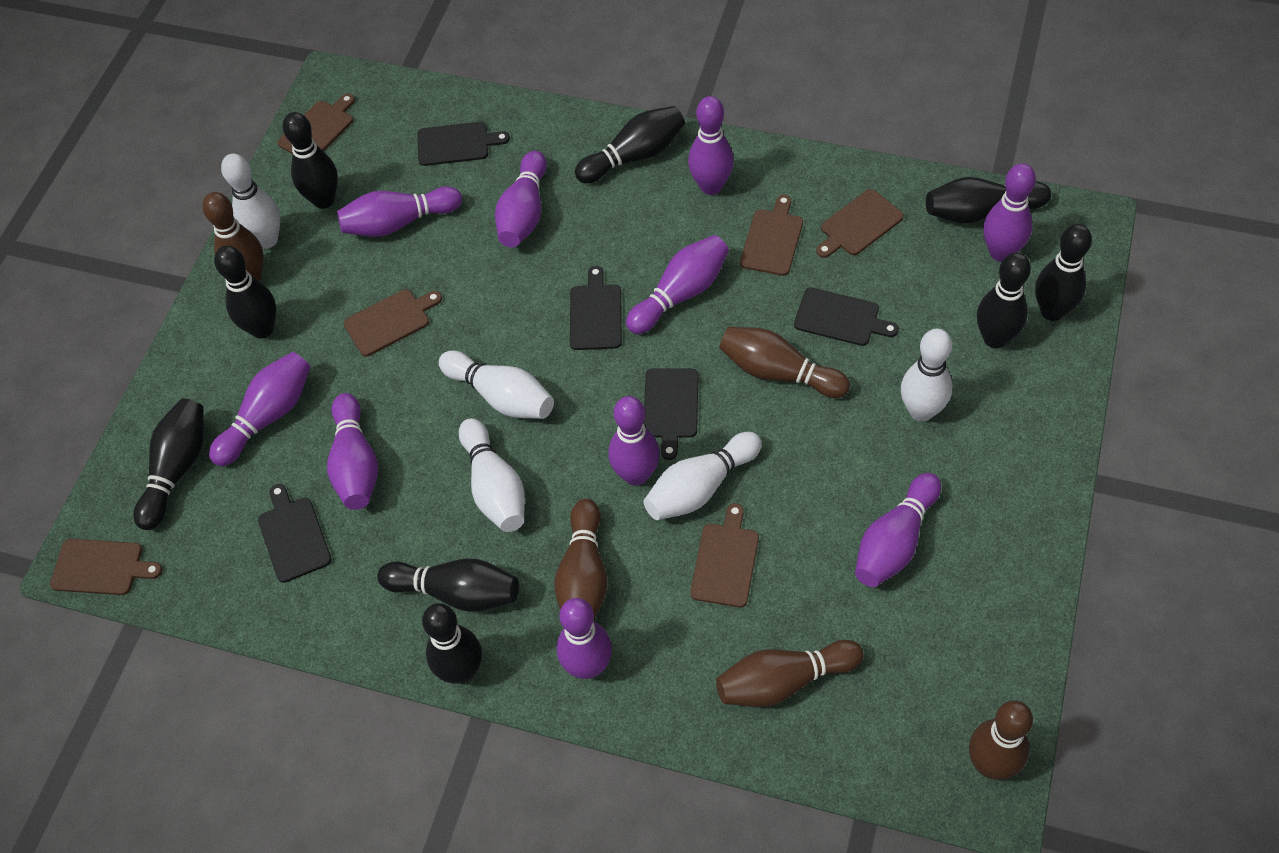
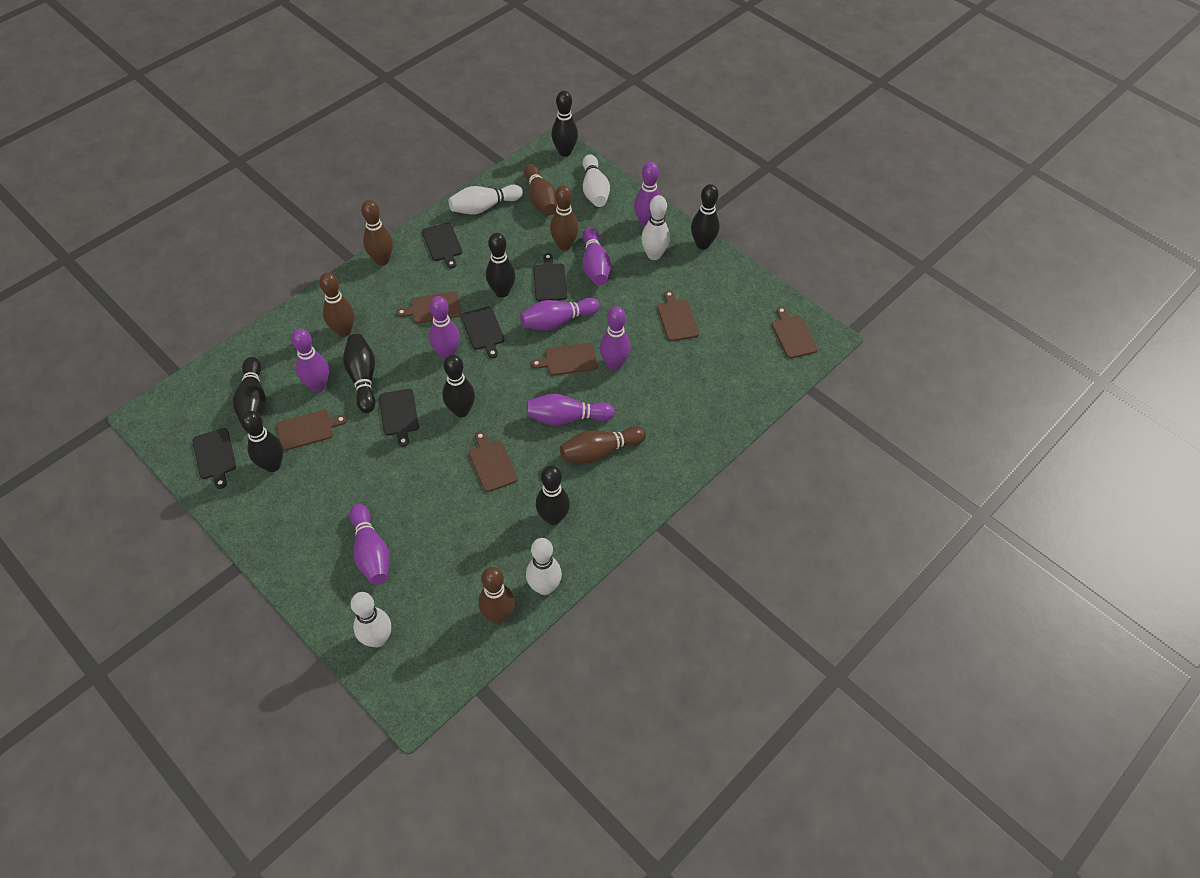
black bowling pin: [133,398,204,530] [214,246,276,339] [283,112,338,209] [377,559,519,612] [422,603,482,684] [575,106,685,184] [926,177,1051,224] [977,253,1031,348] [1035,224,1092,321] = 9 -> [233,357,266,423] [241,411,283,472] [343,334,376,413] [443,355,475,417] [486,233,515,298] [536,466,570,525] [551,91,578,157] [691,184,720,249] = 8
brown bowling pin: [202,192,264,281] [554,499,607,621] [716,640,864,707] [719,327,850,398] [969,700,1033,780] = 5 -> [319,272,355,337] [361,200,393,265] [478,567,515,623] [524,164,557,215] [550,185,579,250] [560,426,646,464] = 6
purple bowling pin: [209,352,311,466] [327,393,378,510] [337,186,462,237] [495,151,547,247] [557,598,612,679] [608,396,660,486] [626,235,729,334] [688,96,734,195] [855,473,941,587] [984,163,1036,262] = 10 -> [291,328,329,392] [350,504,390,585] [429,296,460,360] [520,298,600,331] [527,394,615,425] [582,227,611,285] [600,306,631,370] [634,162,660,227] = 8

